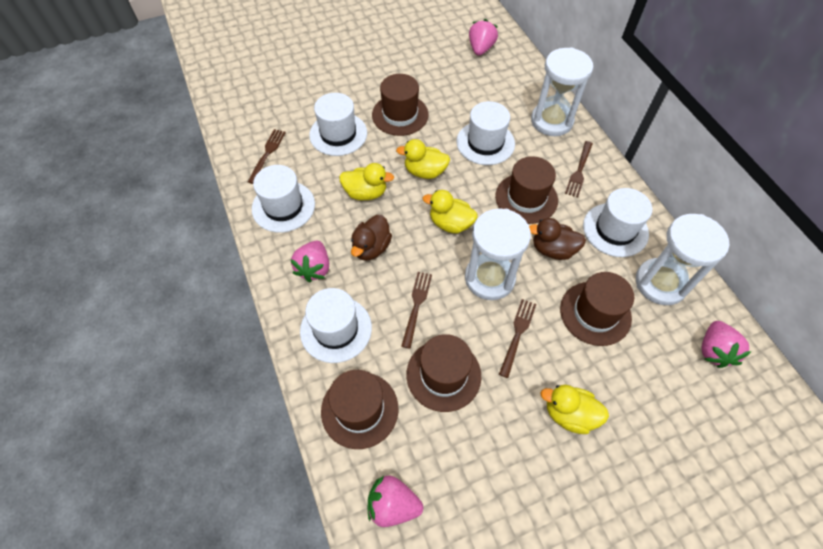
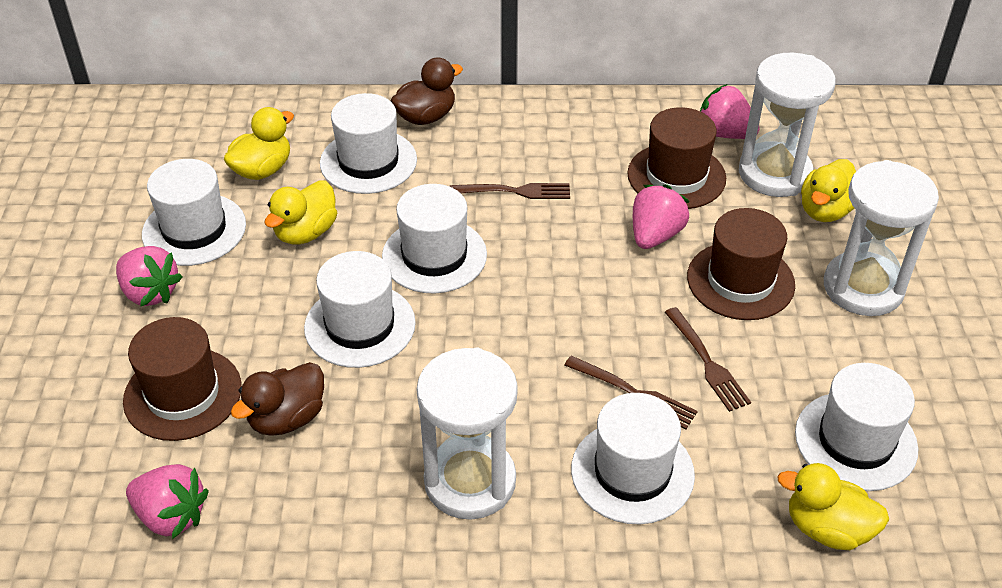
brown fork: [248,129,286,184] [401,272,432,349] [499,299,536,378] [565,141,593,198] = 4 -> [450,183,570,199] [564,356,698,430] [665,307,751,412] = 3
brown hat: [321,370,398,449] [372,74,429,136] [406,334,481,412] [495,156,558,224] [560,272,634,346] = 5 -> [123,317,242,441] [627,107,726,209] [687,208,795,320] = 3
white hat: [252,165,315,233] [300,288,372,363] [309,93,367,156] [456,101,515,165] [583,188,652,257] = 5 -> [142,159,246,266] [304,251,416,368] [320,93,417,194] [382,184,487,293] [571,393,695,524] [795,363,918,491] = 6

